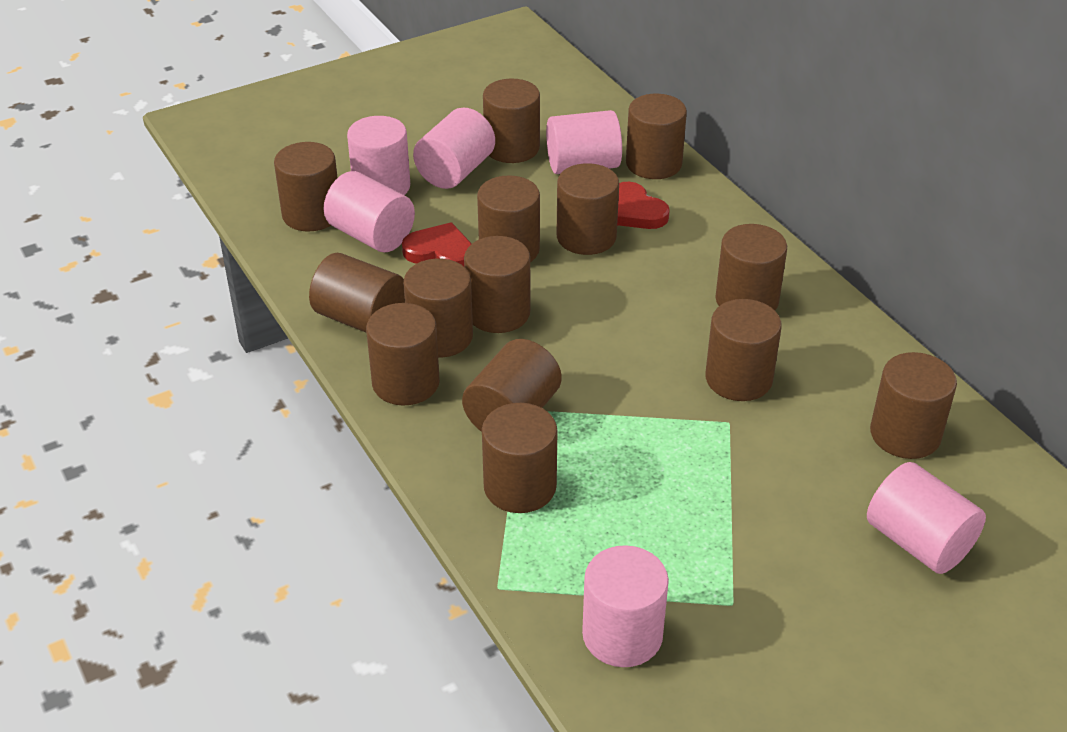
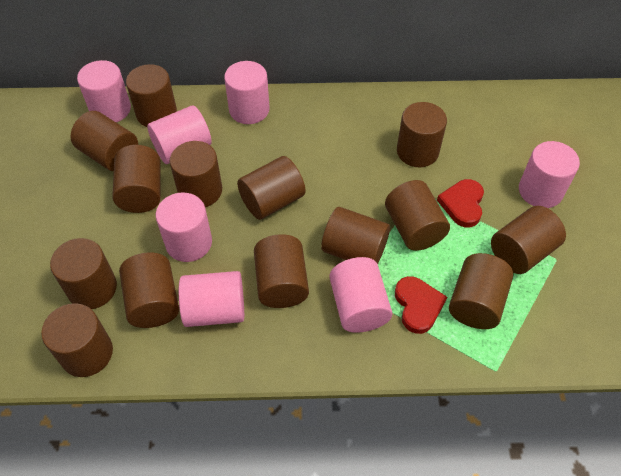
pink cylinder: [324,171,415,252] [347,116,410,195] [413,107,495,189] [546,110,622,174] [582,545,669,667] [867,462,986,574] = 6 -> [77,60,131,122] [147,105,212,164] [156,193,212,262] [179,271,244,327] [224,61,270,124] [329,257,392,333] [519,141,580,208] = 7

